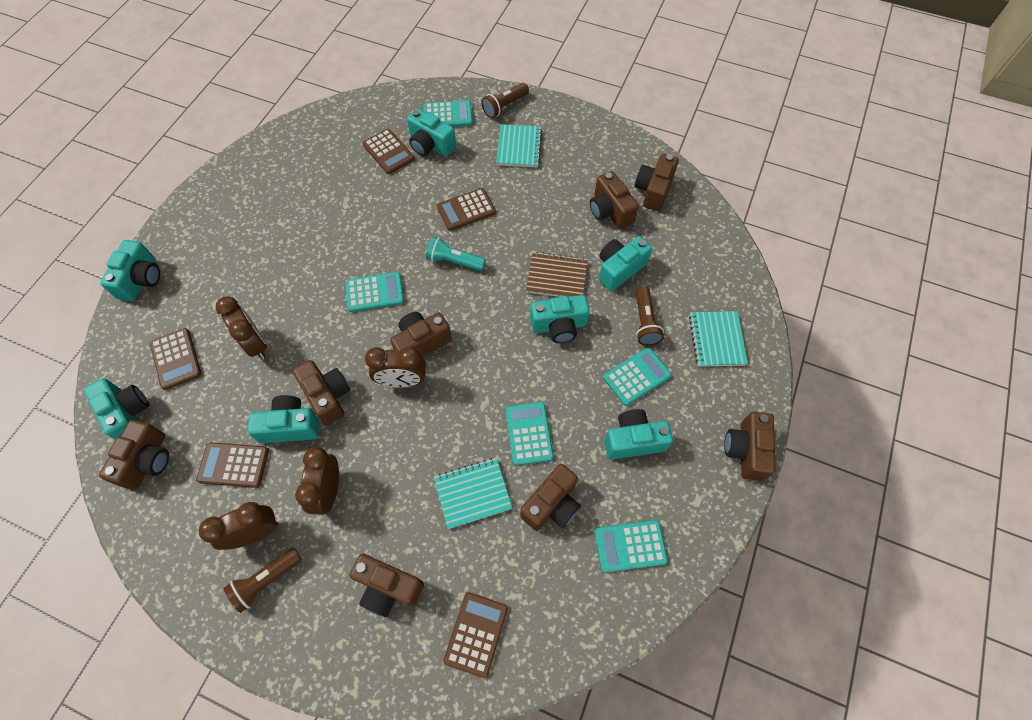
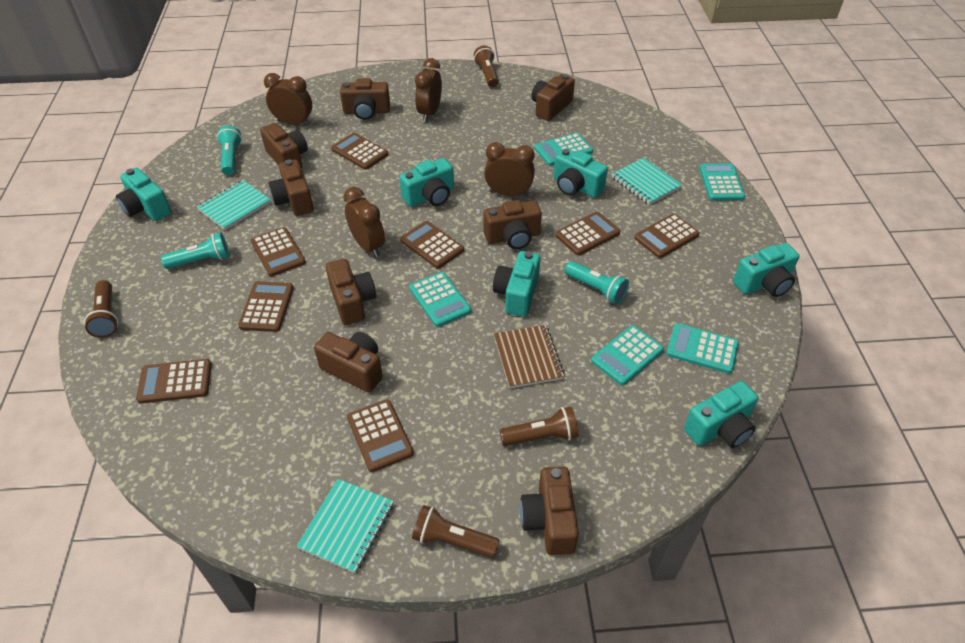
brown calculator: [150,328,201,390] [196,442,269,488] [362,129,415,174] [437,188,496,231] [443,592,508,678] = 5 -> [136,359,212,404] [238,281,294,332] [251,227,306,277] [331,133,389,170] [347,400,414,472] [400,221,464,268] [555,212,620,256] [635,214,700,258] = 8
brown flashlight: [224,547,302,613] [481,83,529,118] [636,287,664,346] = 3 -> [84,280,118,338] [412,505,500,558] [474,45,498,87] [499,407,579,446] = 4
turquoise camera: [84,378,149,440] [100,240,160,302] [247,395,319,443] [407,108,456,157] [530,295,590,343] [599,236,653,291] [605,409,673,459] = 7 -> [116,168,171,221] [399,158,454,207] [493,251,541,317] [553,148,608,198] [684,381,758,448] [733,243,800,297] = 6
turquoise flashlight: [426,237,486,271] = 1 -> [161,233,230,269] [217,125,242,175] [565,261,629,304] = 3

